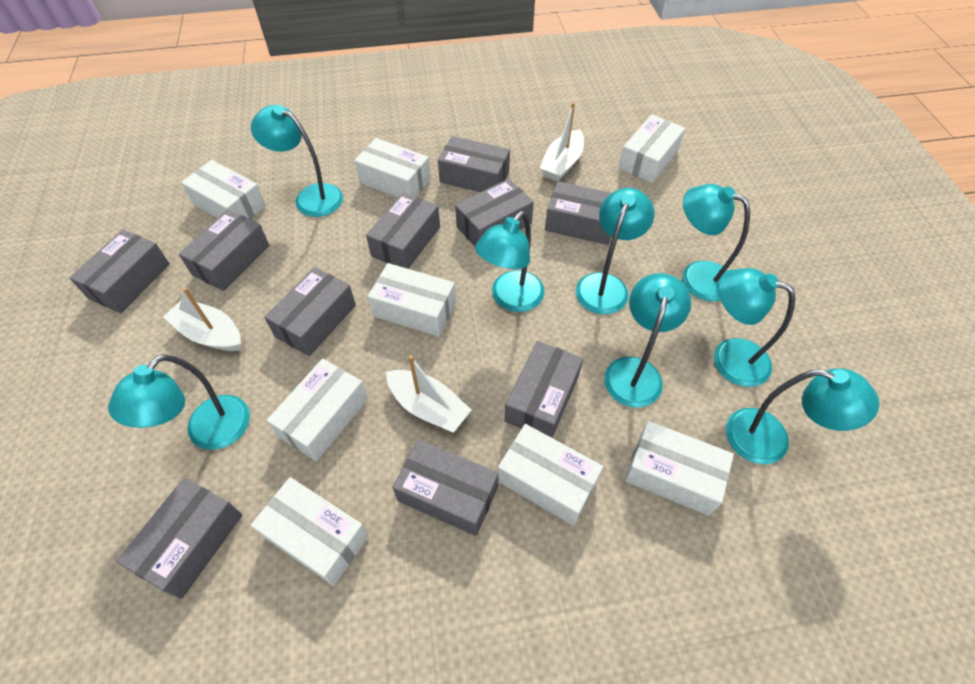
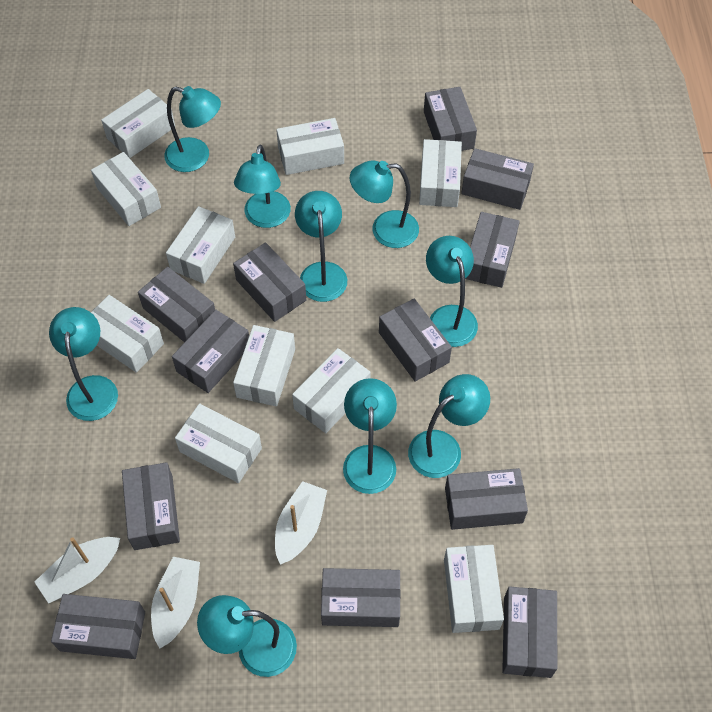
grey box: [69,229,170,313] [116,478,242,599] [179,210,269,291] [264,267,356,356] [366,192,440,269] [392,439,499,536] [438,136,510,192] [455,179,534,246] [505,341,583,438] [545,181,611,245] = 10 -> [51,594,145,659] [122,462,180,550] [138,267,215,342] [172,310,249,393] [233,242,306,322] [321,568,401,627] [379,298,452,382] [424,87,477,151] [445,468,528,530] [461,148,534,210] [465,212,520,288] [502,586,557,678] = 12
turquoise lamp: [108,354,250,450] [251,105,343,217] [475,211,544,312] [576,188,655,314] [604,273,691,408] [682,184,750,302] [714,268,795,387] [726,368,879,464] = 8 -> [49,307,118,421] [164,86,221,172] [197,595,297,677] [234,144,291,228] [295,191,347,302] [343,378,397,494] [350,160,419,248] [408,374,490,478] [426,236,478,347] = 9
white box: [181,160,266,219] [251,477,369,586] [267,359,368,461] [354,138,431,198] [368,263,456,337] [498,424,603,525] [619,115,685,183] [625,421,734,516] = 8 -> [91,152,161,226] [91,295,164,373] [101,89,175,158] [166,206,235,284] [175,403,262,483] [233,325,295,406] [276,118,344,175] [292,348,371,433] [419,139,462,207] [444,545,504,633] = 10

